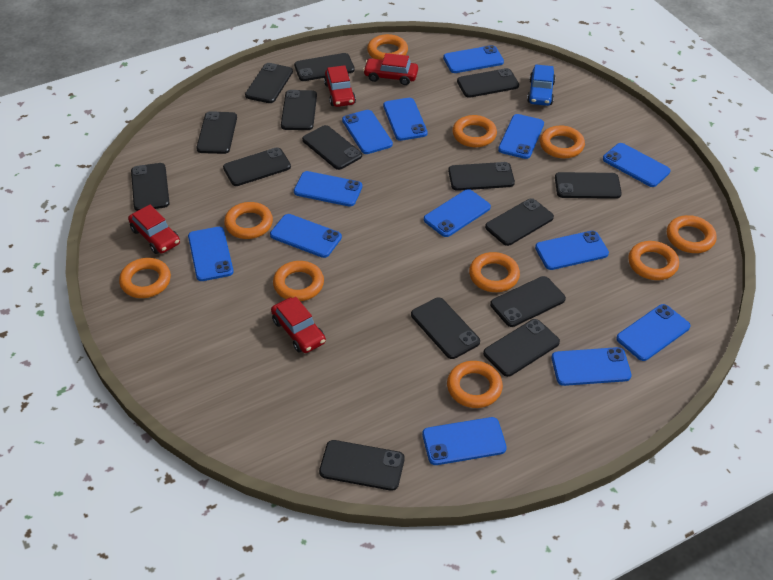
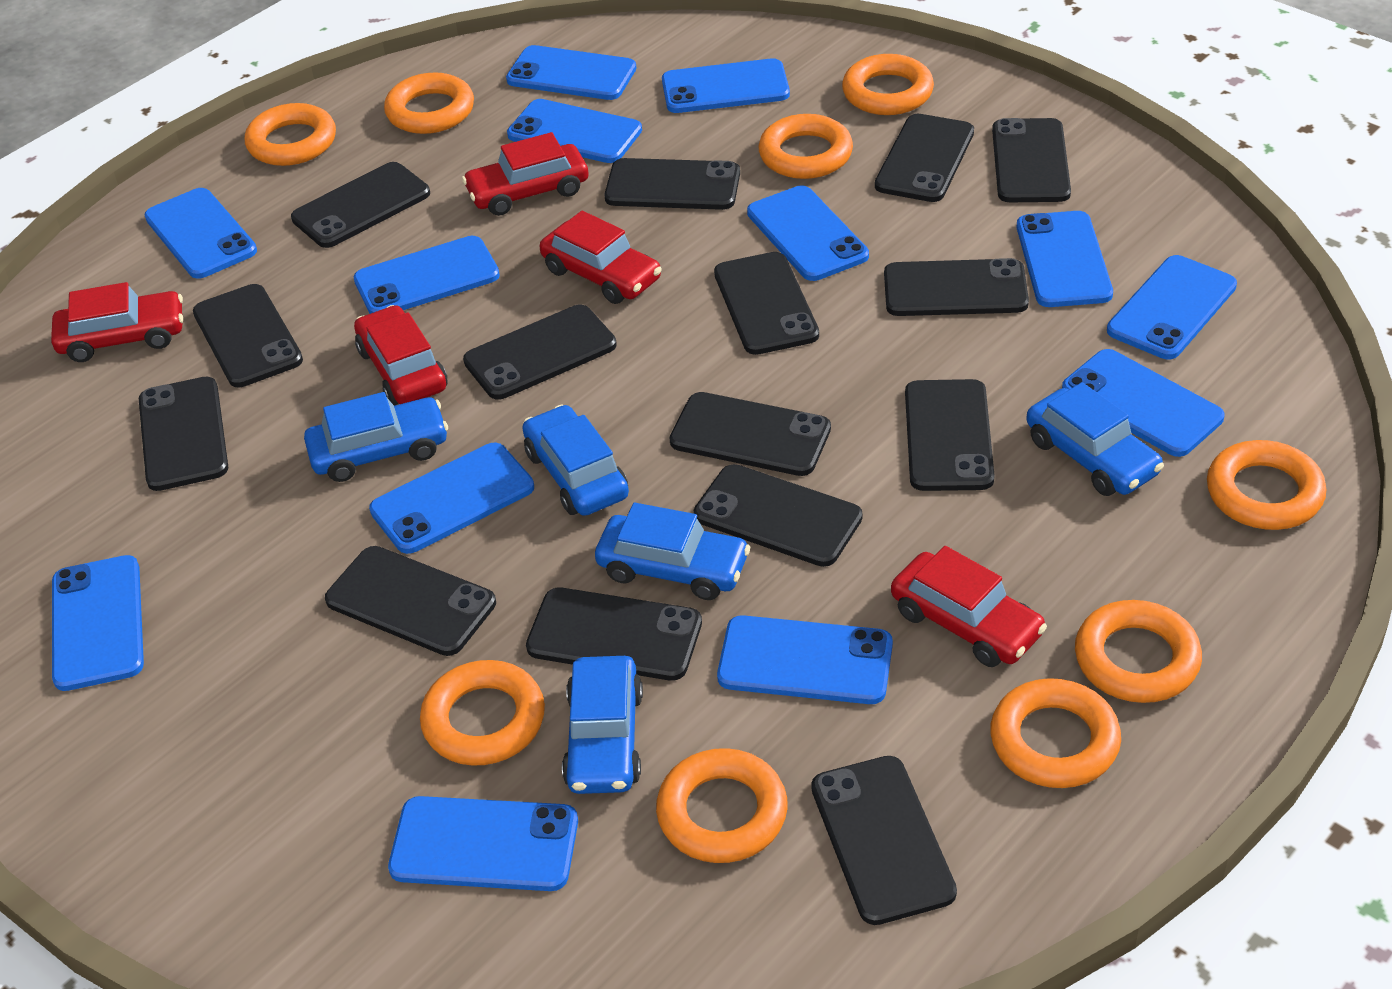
blue car: [527,65,556,106] = 1 -> [304,392,448,482] [522,405,629,516] [562,656,643,794] [595,503,750,600] [1026,382,1164,496] = 5
orange ring: [119,258,171,298] [224,202,273,239] [273,261,324,301] [367,34,408,60] [447,361,503,408] [452,115,497,147] [469,252,520,292] [540,125,585,158] [628,241,679,280] [667,215,717,253] = 10 -> [245,103,336,166] [384,72,474,134] [420,660,545,766] [656,748,788,863] [758,114,853,179] [842,54,934,115] [990,678,1121,788] [1075,600,1202,703] [1207,440,1326,530] = 9
red car: [128,205,180,254] [271,297,326,353] [324,65,356,107] [363,53,418,85] = 4 -> [51,282,183,362] [354,305,447,405] [462,132,589,216] [540,211,662,304] [891,546,1047,667] = 5

